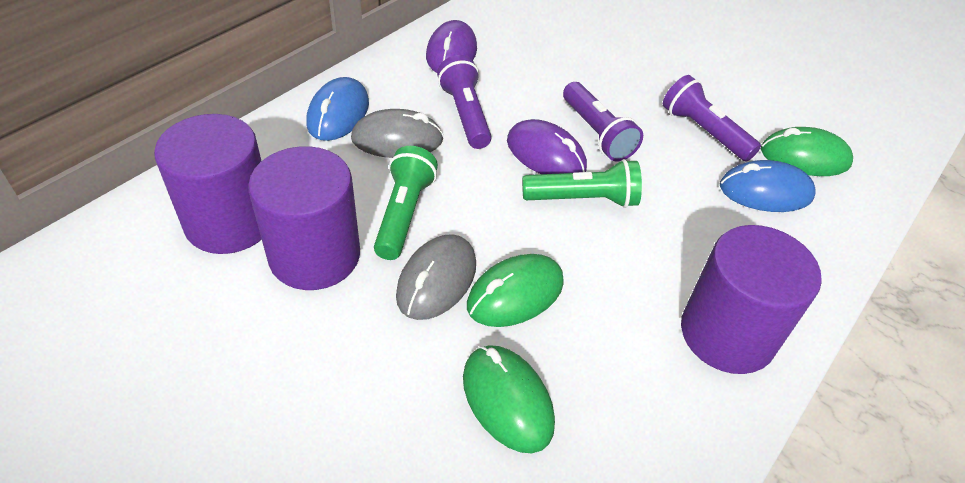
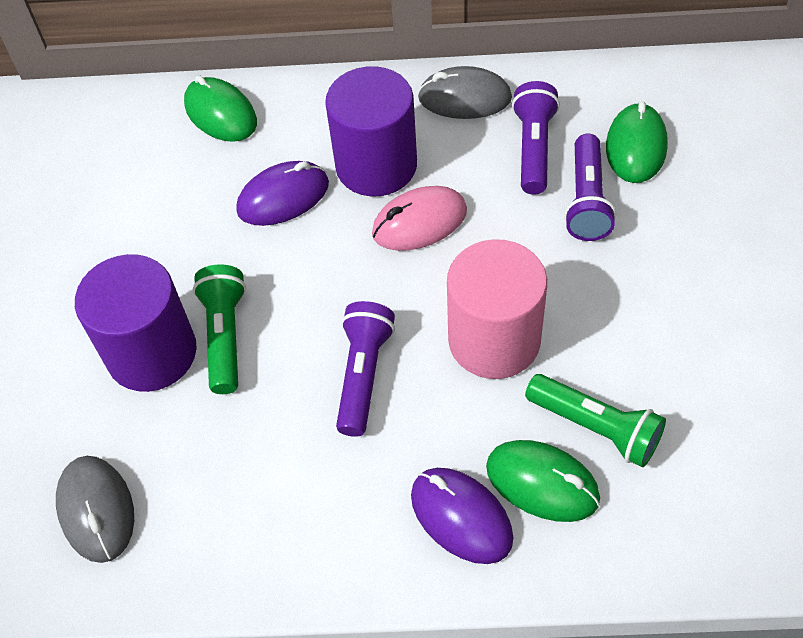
blue mouse: [307,77,369,141] [720,160,816,212] = 2 -> none = 0
pink cylinder: none = 0 -> [447,239,547,379] = 1
pink mouse: none = 0 -> [372,186,467,251] = 1
purple cylinder: [154,114,262,254] [248,146,360,290] [681,225,822,374] = 3 -> [75,254,197,392] [325,66,417,196] = 2

